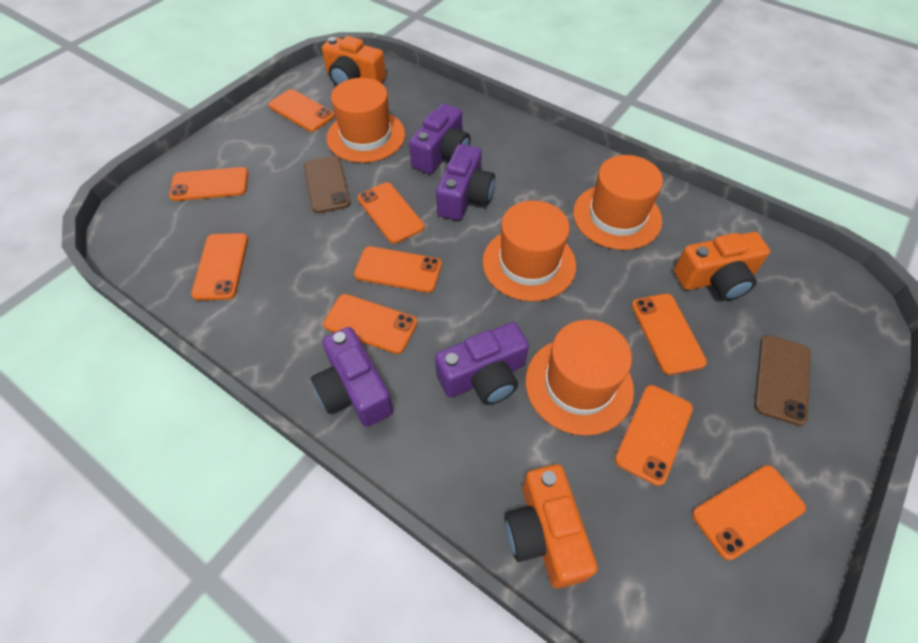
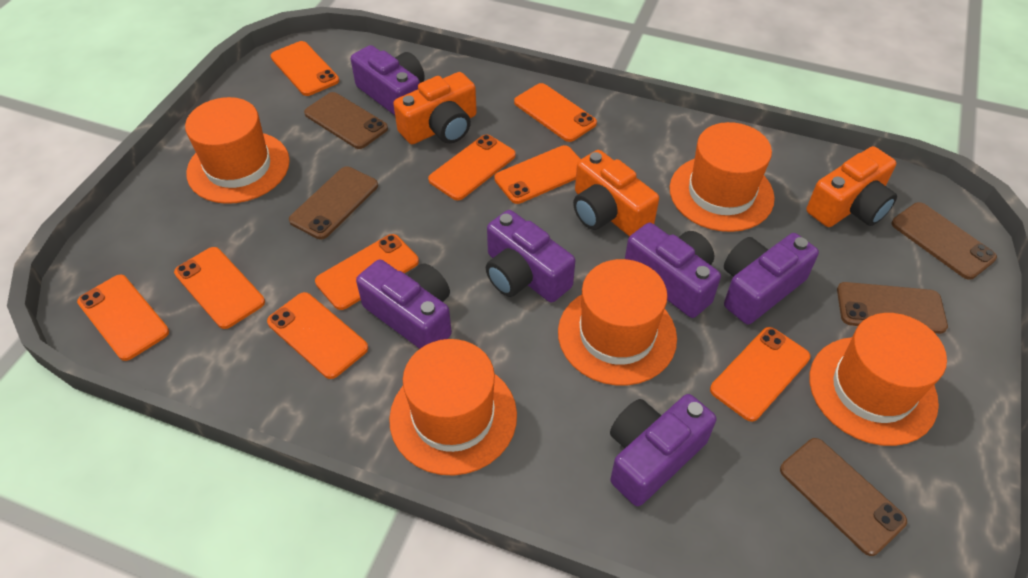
brown phone: [304,156,351,213] [754,335,811,426] = 2 -> [289,166,378,239] [304,92,388,149] [780,438,907,556] [837,282,948,334] [891,202,997,280] = 5
orange hat: [326,78,405,163] [482,200,576,301] [525,320,634,436] [573,155,663,250] = 4 -> [185,97,290,204] [389,339,517,476] [558,259,677,386] [669,122,775,232] [809,313,947,446] = 5
purple camera: [311,327,393,427] [409,104,470,174] [435,322,529,405] [436,144,495,221] = 4 -> [351,45,425,115] [356,259,452,349] [486,210,575,303] [610,394,716,506] [625,223,721,318] [724,233,819,325] = 6

